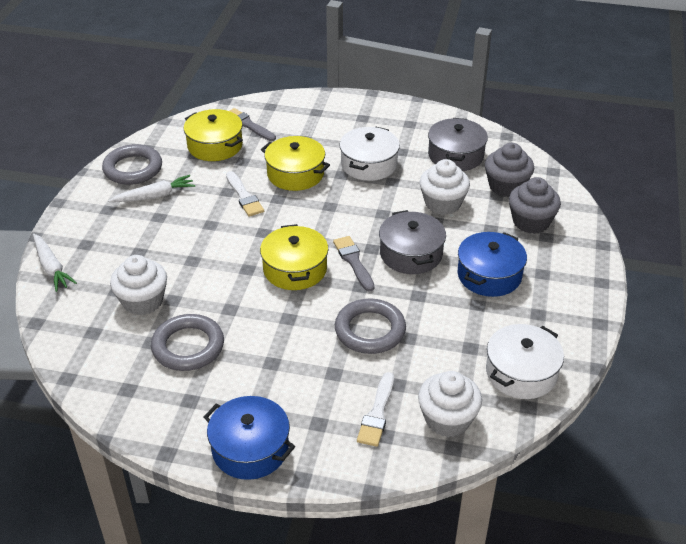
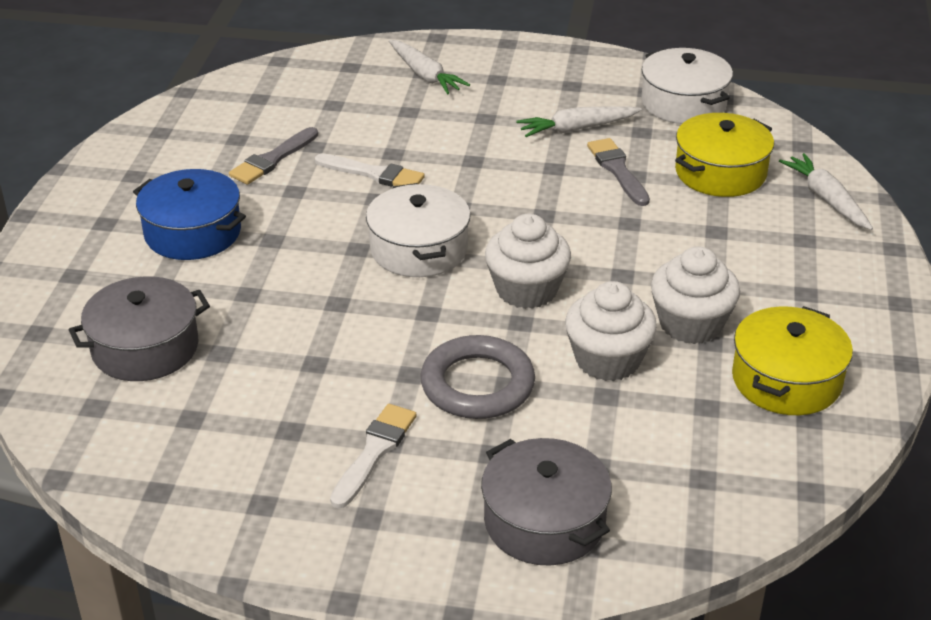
blue pot: [204,396,295,480] [458,232,527,297] = 2 -> [133,169,246,260] = 1
grey cupcake: [485,143,535,197] [509,177,561,234] = 2 -> none = 0
grey ring: [102,144,162,185] [151,314,224,371] [335,299,406,354] = 3 -> [420,335,535,419] = 1
white carrot: [33,234,77,292] [108,175,195,202] = 2 -> [389,40,470,94] [516,106,642,137] [779,153,873,230] = 3
yellow pot: [184,109,243,161] [260,224,328,290] [261,136,330,191] = 3 -> [675,113,774,197] [732,306,853,415] = 2

